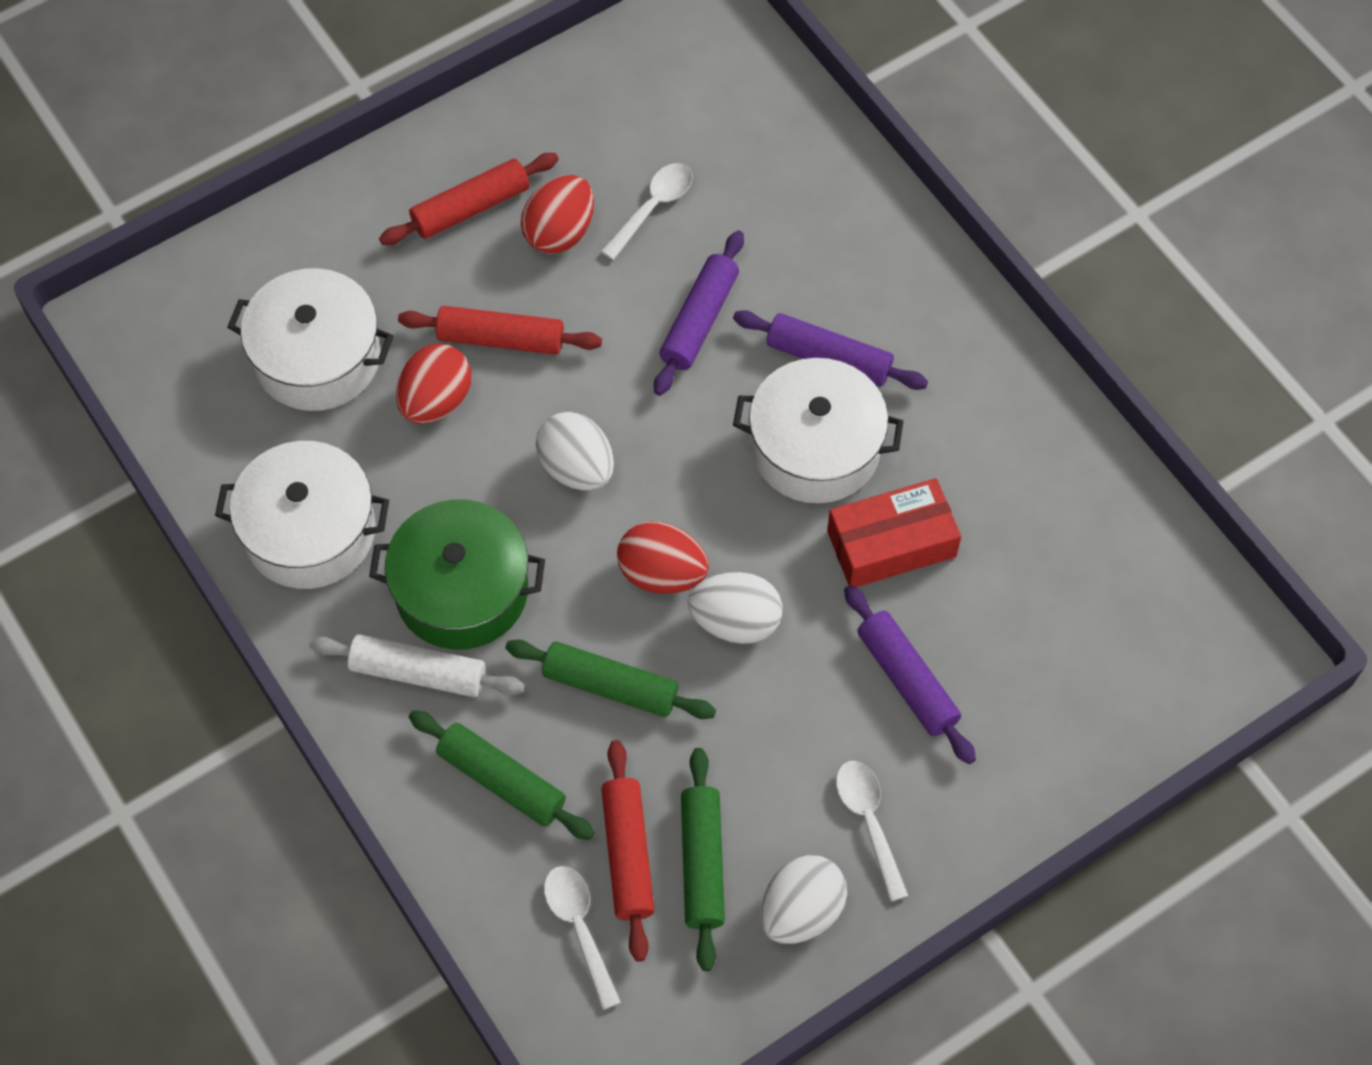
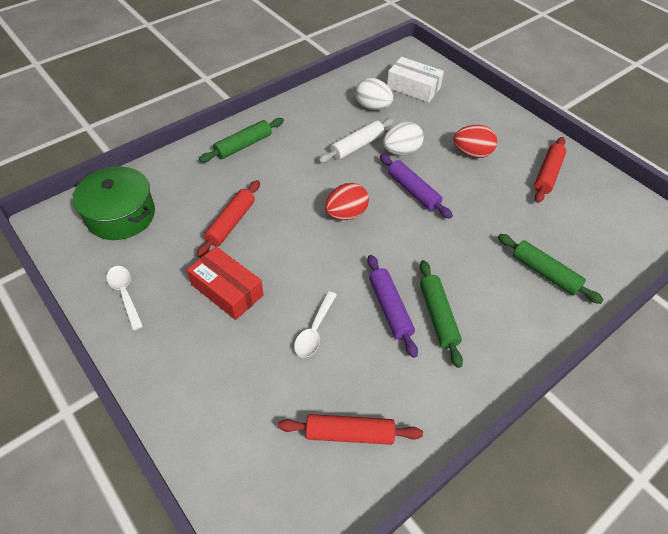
purple rolling pin: [654,230,744,396] [733,310,928,390] [844,585,976,764] = 3 -> [367,255,418,358] [380,154,453,219] = 2
red egg: [396,344,472,424] [521,175,594,254] [617,522,709,594] = 3 -> [325,183,369,220] [453,125,497,158] = 2
white box: none = 0 -> [387,57,444,103] = 1
white egg: [535,412,614,491] [688,572,782,644] [760,855,847,944] = 3 -> [355,78,393,110] [383,122,424,156] = 2
white pot: [215,441,389,589] [227,268,394,411] [733,358,904,503] = 3 -> none = 0
white spoon: [544,866,621,1010] [600,163,692,260] [836,761,908,902] = 3 -> [106,266,143,330] [294,291,337,358] = 2

